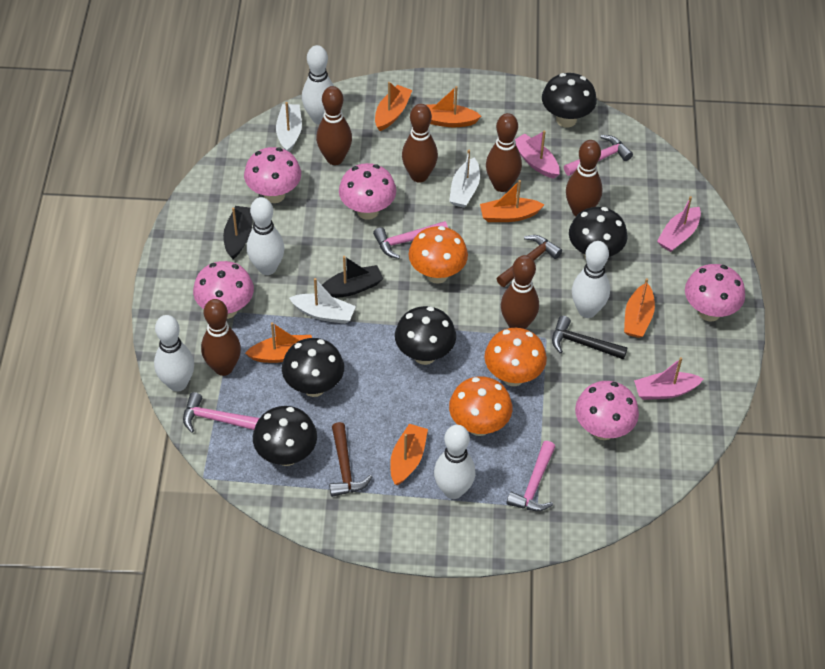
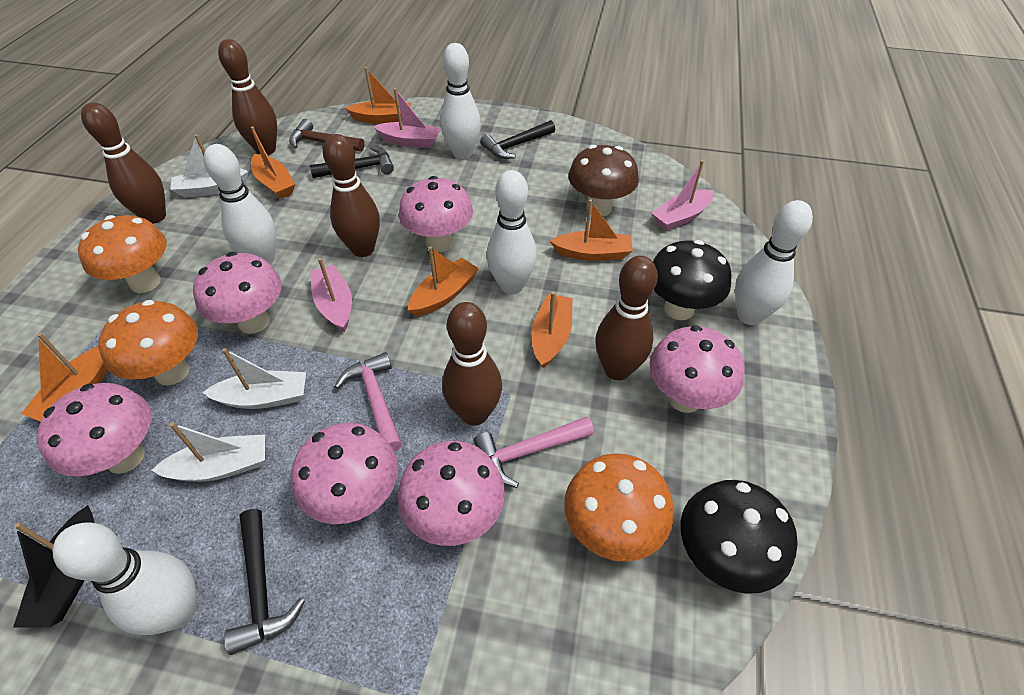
black boat: [223,206,253,259] [322,256,383,298] = 2 -> [13,505,94,628] = 1
black hammer: [552,316,628,360] = 1 -> [224,509,305,655] [310,146,394,178] [480,120,555,159] = 3
black mushroom: [253,406,317,466] [282,338,344,397] [395,306,456,365] [542,73,597,128] [569,207,628,259] = 5 -> [653,240,732,320] [680,480,798,594] = 2
brown bowling pin: [201,299,241,376] [316,86,352,165] [402,104,438,182] [486,113,522,192] [501,255,539,329] [566,140,602,216] = 6 -> [81,102,166,224] [218,39,277,155] [323,134,380,257] [442,302,502,426] [595,256,658,380] = 5
brown hammer: [329,422,372,497] [496,235,562,287] = 2 -> [289,119,364,152] = 1
brown mushroom: none = 0 -> [568,145,639,216] = 1
pink hammer: [183,392,259,433] [373,221,448,259] [507,441,555,511] [564,135,633,176] = 4 -> [335,352,402,452] [473,417,594,488] = 2
pink mushroom: [193,261,254,319] [244,147,301,203] [339,163,396,220] [575,381,639,440] [685,264,745,322] = 5 -> [37,383,151,476] [193,252,282,334] [291,423,398,524] [398,441,505,546] [399,176,473,252] [649,325,745,413] = 6

